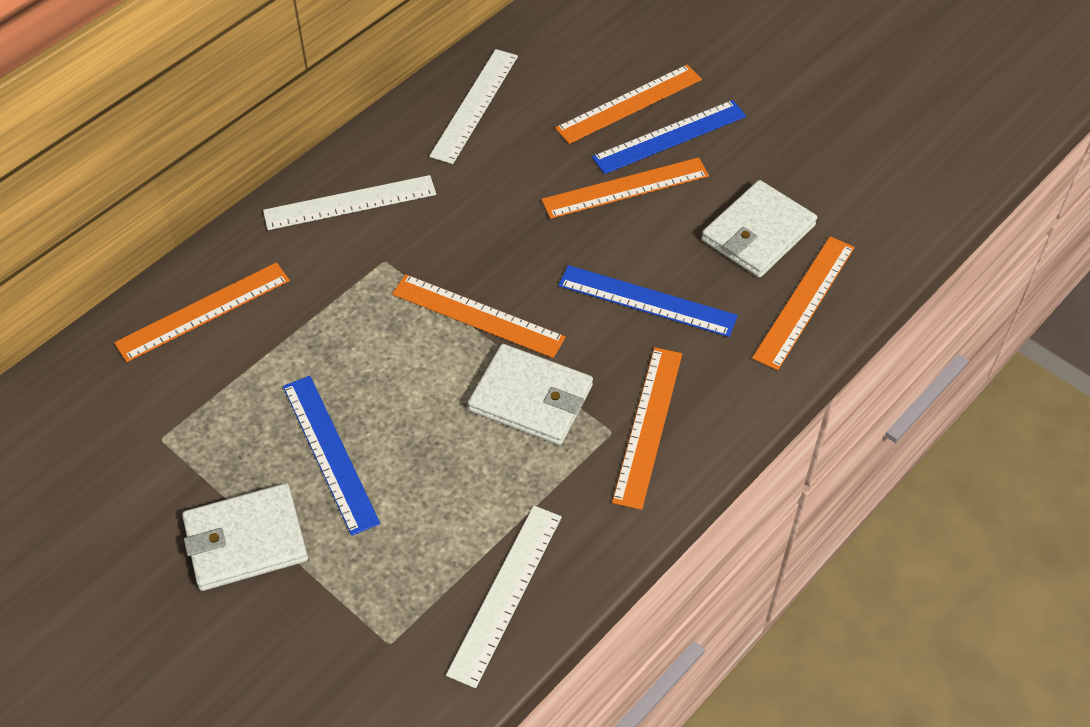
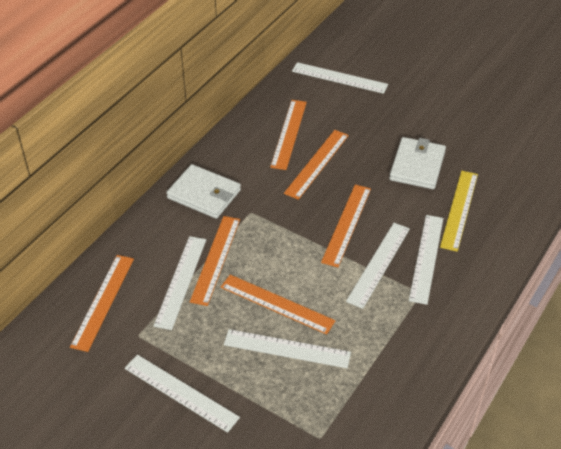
blue ruler: [283,376,380,536] [558,265,738,337] [592,100,746,174] = 3 -> none = 0
white ruler: [263,175,436,230] [429,49,518,164] [446,506,562,688] = 3 -> [125,355,240,433] [154,236,206,330] [224,329,351,368] [292,62,388,94] [346,223,410,309] [409,215,443,305] = 6
white wallet: [182,483,308,591] [468,344,593,445] [701,180,817,278] = 3 -> [166,164,241,219] [389,137,446,189] = 2
yellow ruler: none = 0 -> [440,171,478,252] = 1

